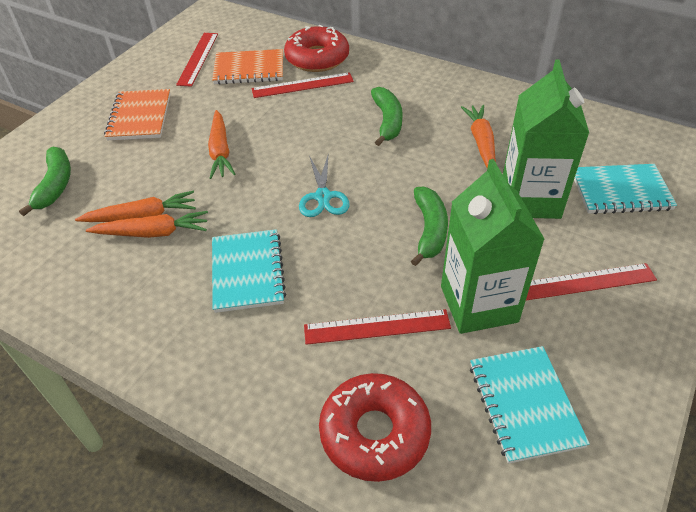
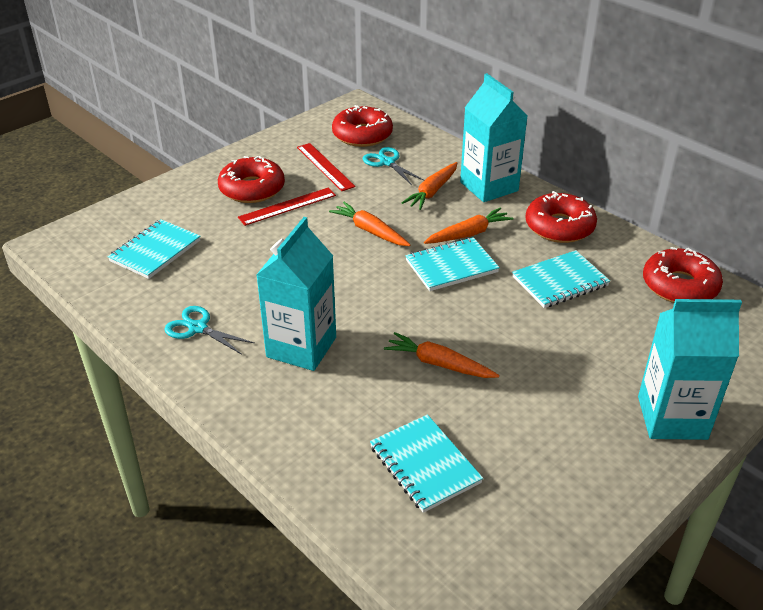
green banana: [19,147,71,216] [371,87,403,146] [411,187,448,266] = 3 -> none = 0
green carton: [441,159,545,334] [503,60,589,219] = 2 -> none = 0
orange notebook: [104,89,170,140] [212,49,283,84] = 2 -> none = 0
red donut: [284,25,349,72] [319,373,431,482] = 2 -> [218,156,285,203] [332,105,393,147] [525,191,597,243] [643,247,723,303] = 4
red ruler: [176,33,218,87] [251,72,354,98] [304,309,451,345] [526,263,657,300] = 4 -> [238,188,336,226] [297,143,356,191] = 2
turquoise carton: none = 0 -> [256,217,336,371] [460,73,527,202] [638,299,742,440] = 3
turquoise notebook: [212,229,286,313] [470,346,590,464] [574,164,677,214] = 3 -> [108,219,201,279] [370,414,483,513] [406,237,500,291] [512,250,610,308] = 4
turquoise scissors: [299,156,350,217] = 1 -> [164,306,254,355] [363,147,424,185] = 2

